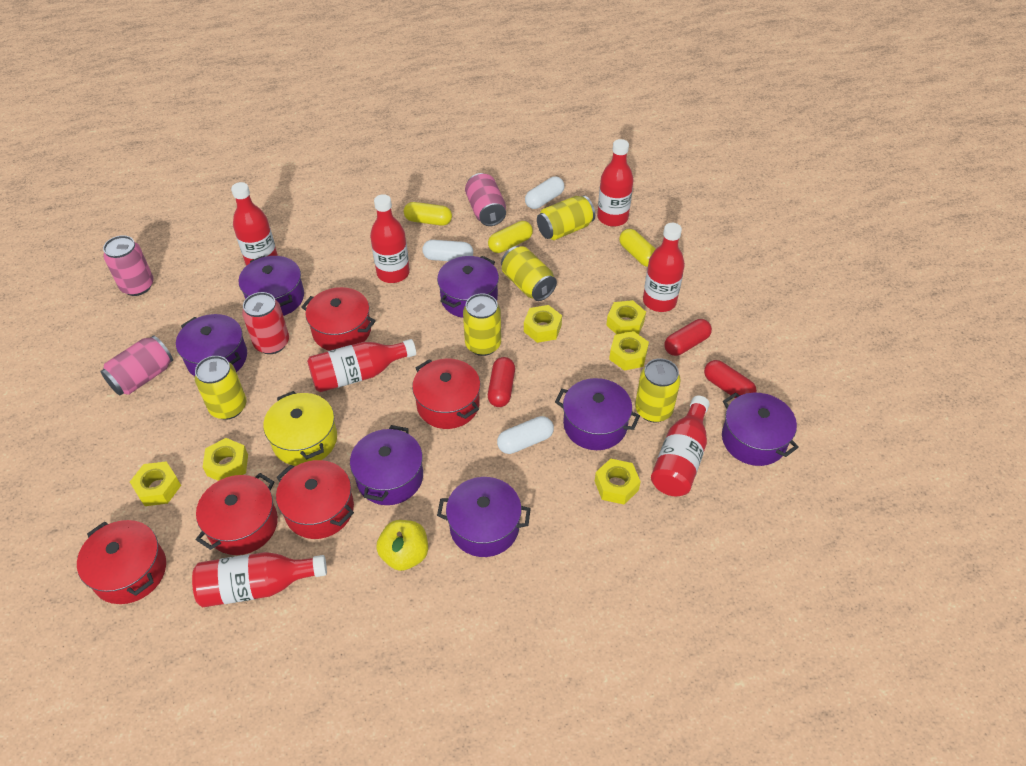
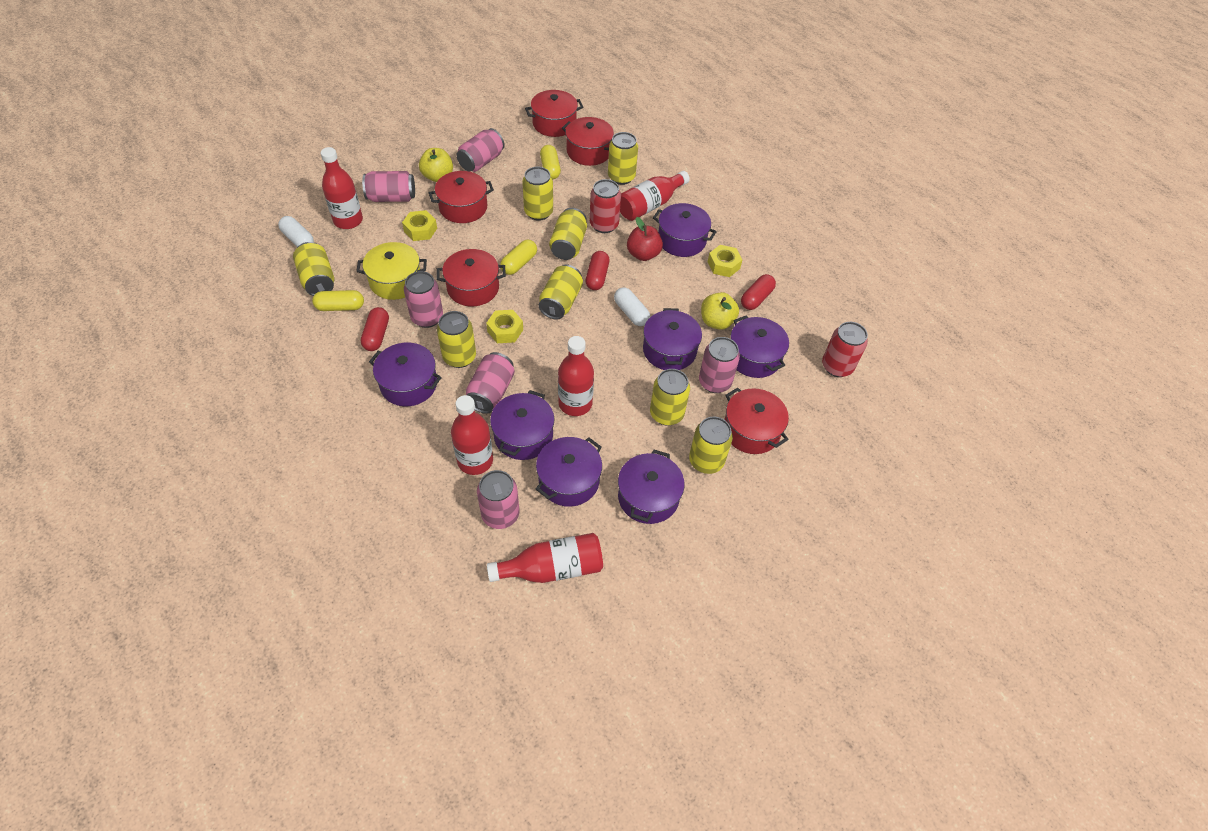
pink can: [101,336,173,395] [103,235,154,296] [465,173,506,226] = 3 -> [362,171,415,202] [404,271,443,328] [456,128,505,172] [466,352,515,414] [477,470,519,529] [699,337,740,393] = 6
red apple: none = 0 -> [627,217,663,261] = 1
red bottle: [192,552,327,607] [231,182,278,266] [307,339,416,392] [370,194,410,283] [597,139,634,227] [643,223,685,312] [651,396,710,496] = 7 -> [321,147,363,229] [451,395,493,475] [487,533,603,583] [558,336,594,416] [620,171,690,221] = 5
red can: [242,292,289,354] = 1 -> [590,179,621,233] [822,322,868,377] = 2
white capsule: [422,240,473,261] [497,416,554,454] [525,176,564,209] = 3 -> [278,216,314,247] [614,287,650,326] = 2
yellow apple: [376,520,428,571] = 1 -> [419,148,453,182] [701,292,739,330] = 2
yellow can: [195,356,247,420] [463,294,501,356] [501,246,557,301] [537,195,595,240] [635,358,681,423] = 5 -> [293,242,334,296] [437,311,476,368] [522,167,553,221] [539,264,583,319] [549,208,587,260] [608,132,638,185] [650,369,690,426] [689,416,733,474] = 8
yellow nut: [130,461,181,506] [203,438,248,481] [524,305,562,343] [595,458,641,504] [606,300,646,335] [609,331,649,371] = 6 -> [402,210,437,241] [486,310,523,343] [708,245,742,277] = 3

